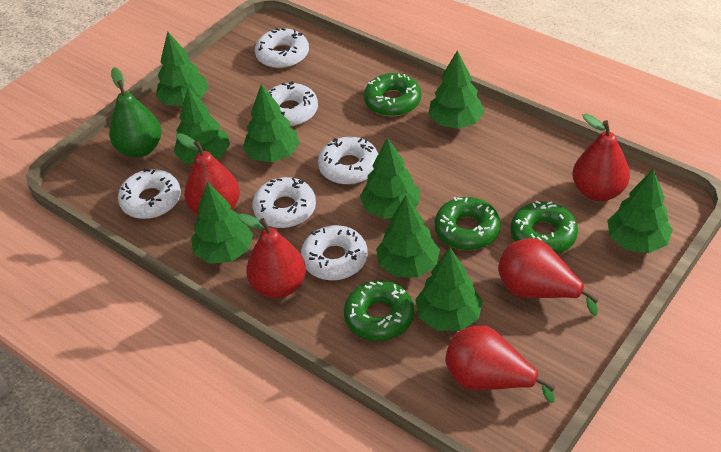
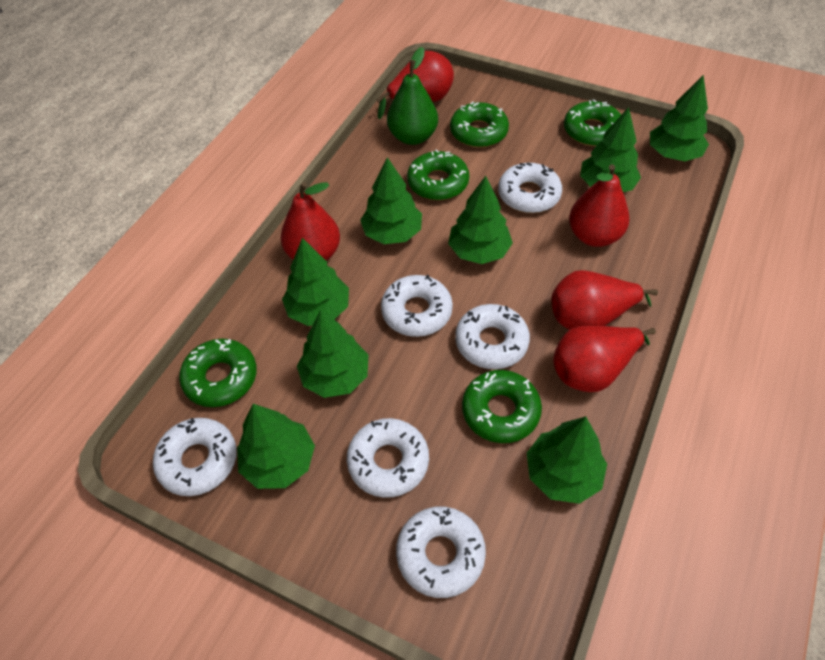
green donut: [344,280,414,341] [364,73,422,117] [435,197,501,250] [511,200,578,254] = 4 -> [179,339,257,407] [407,150,469,200] [450,102,509,148] [462,370,542,443] [564,99,621,146] = 5
green tree: [156,32,209,106] [174,87,230,164] [191,182,253,264] [243,84,300,163] [360,137,420,219] [376,195,440,277] [415,247,483,331] [428,50,485,129] [608,169,673,253] = 9 -> [237,404,315,489] [282,238,349,326] [297,309,368,398] [360,157,422,244] [448,176,513,264] [527,416,607,504] [580,107,641,192] [650,75,709,161] = 8

